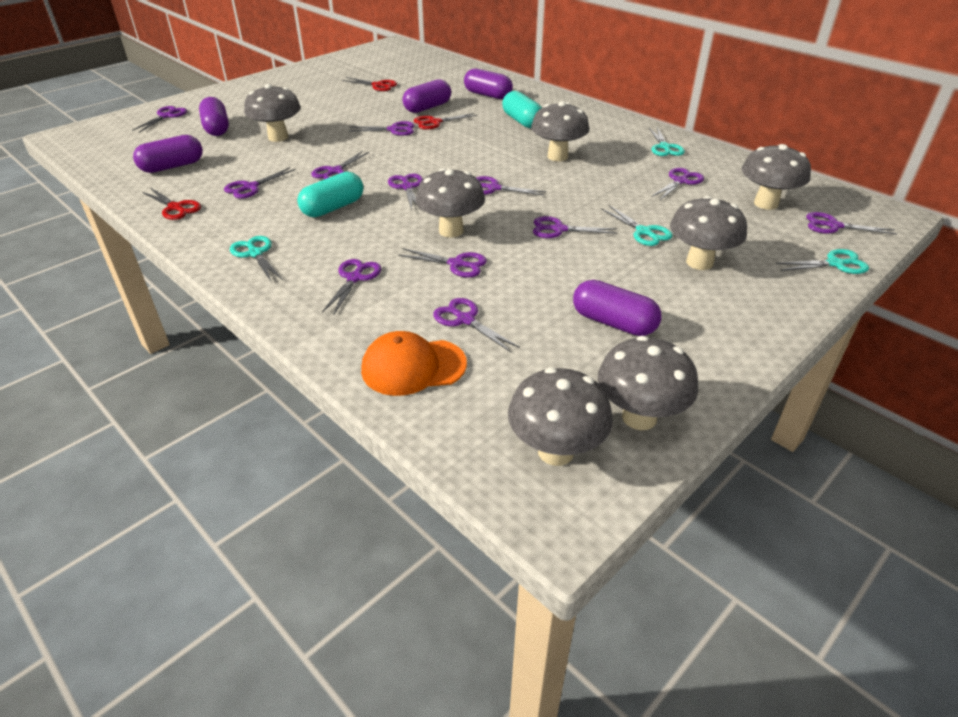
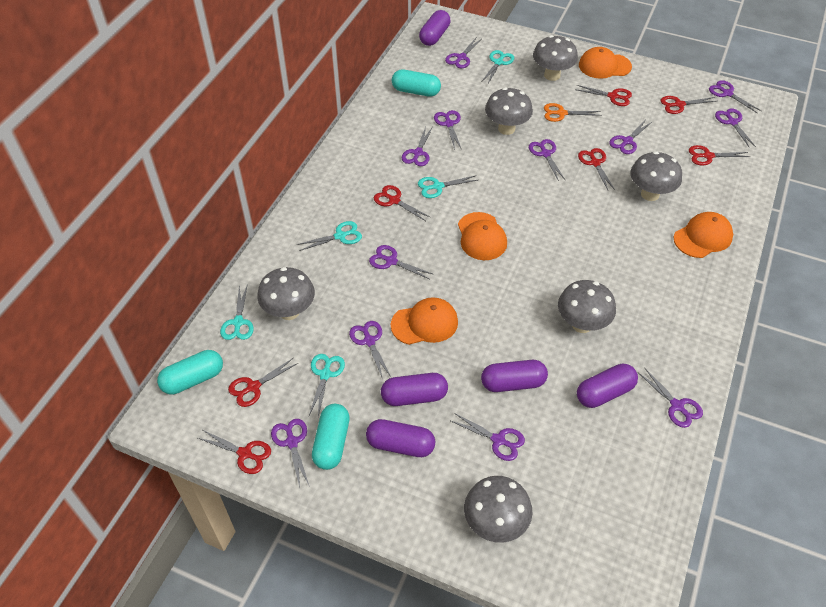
grey mushroom: [244,84,301,142] [416,168,485,238] [508,367,613,466] [531,101,589,161] [598,336,698,430] [670,196,747,270] [742,144,811,210] = 7 -> [257,267,315,320] [464,476,532,543] [485,88,533,135] [533,35,578,81] [558,280,616,333] [630,151,682,201] = 6
orange cap: [361,331,467,396] = 1 -> [391,297,458,345] [458,212,507,260] [579,47,632,79] [674,212,733,258] = 4
orange scissors: none = 0 -> [544,103,601,122] = 1
red scissors: [142,188,201,220] [342,77,397,91] [414,113,477,130] = 3 -> [198,430,271,474] [228,358,298,407] [374,185,430,221] [577,85,632,106] [578,148,615,190] [661,96,716,114] [689,145,750,166] = 7
turquoise capsule: [297,172,363,217] [502,91,542,128] = 2 -> [157,350,223,394] [312,404,350,470] [392,69,441,97] = 3
turquoise scissors: [230,236,283,283] [601,205,673,246] [649,127,685,156] [775,249,869,274] = 4 -> [220,284,254,340] [297,221,362,251] [309,354,345,416] [418,175,478,198] [482,50,514,83] = 5

